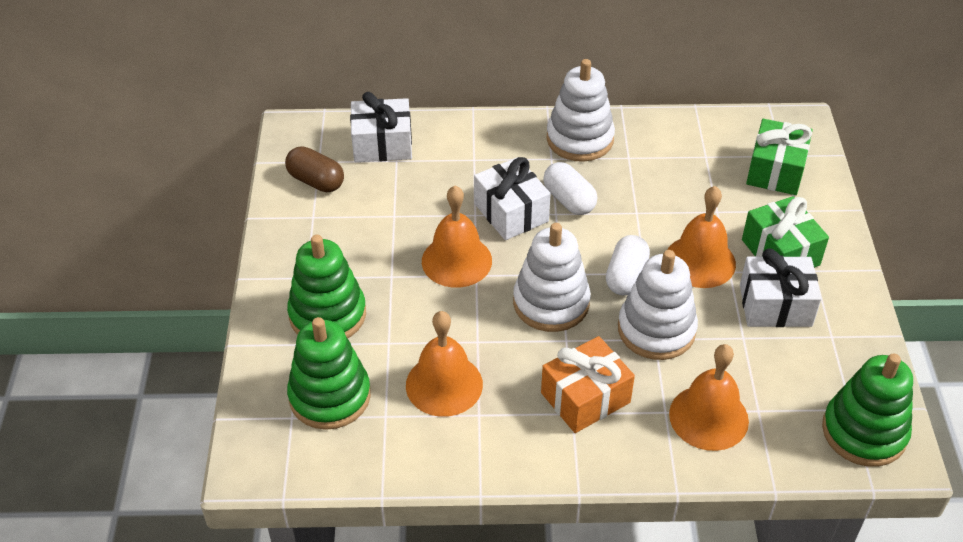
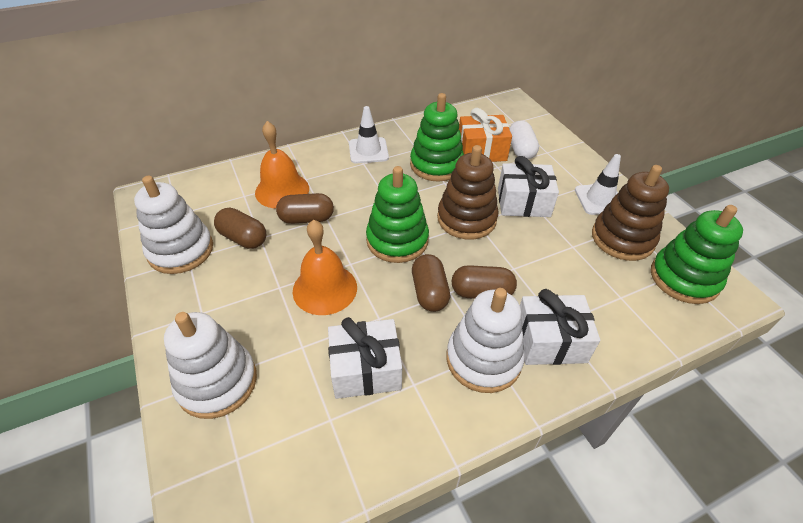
brown capsule: [285,146,344,192] = 1 -> [214,208,266,249] [276,193,334,224] [412,254,450,312] [452,265,517,299] = 4
brown stacking toy: none = 0 -> [437,145,499,240] [592,165,669,261] = 2
green gift: [742,196,829,268] [746,119,813,195] = 2 -> none = 0
orange bell: [406,311,483,417] [422,186,492,288] [667,186,736,288] [669,344,749,451] = 4 -> [255,121,309,208] [293,220,357,315] = 2
white capsule: [543,162,597,215] [606,235,650,295] = 2 -> [509,120,539,160] = 1
white traffic cone: none = 0 -> [349,106,389,164] [575,154,621,215] = 2

